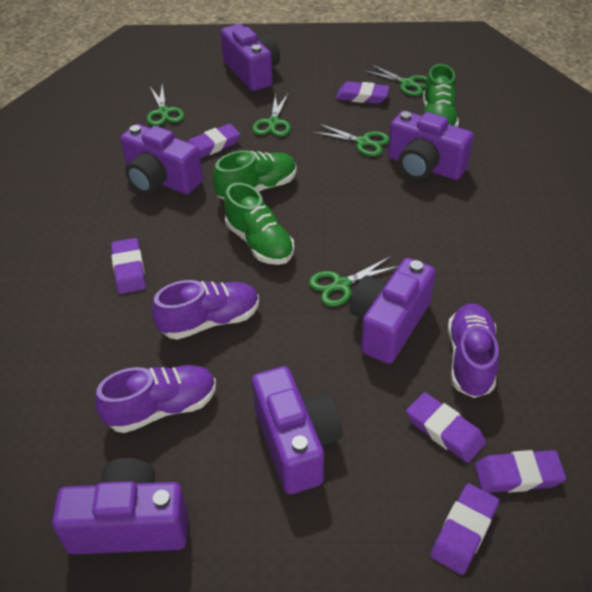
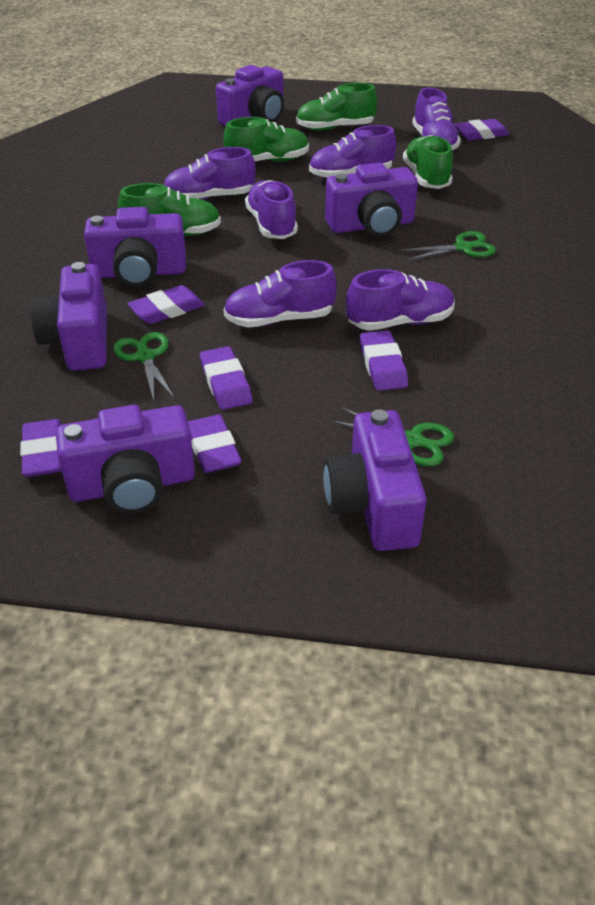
green scissors: [147,85,185,126] [252,94,291,137] [309,256,399,307] [312,124,389,156] [364,64,427,96] = 5 -> [113,332,174,401] [332,407,454,466] [401,231,496,260] = 3
green shoe: [213,150,297,199] [224,183,294,265] [423,64,459,127] = 3 -> [118,183,221,236] [223,117,309,162] [296,83,377,131] [403,135,453,189] = 4
purple shoe: [95,365,216,433] [152,280,259,340] [448,304,499,398] = 3 -> [164,147,255,200] [224,260,337,328] [245,180,298,239] [309,125,397,179] [346,269,455,331] [412,88,461,150] = 6

